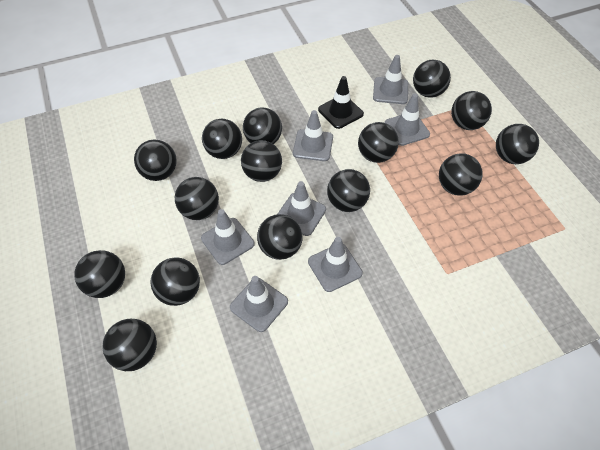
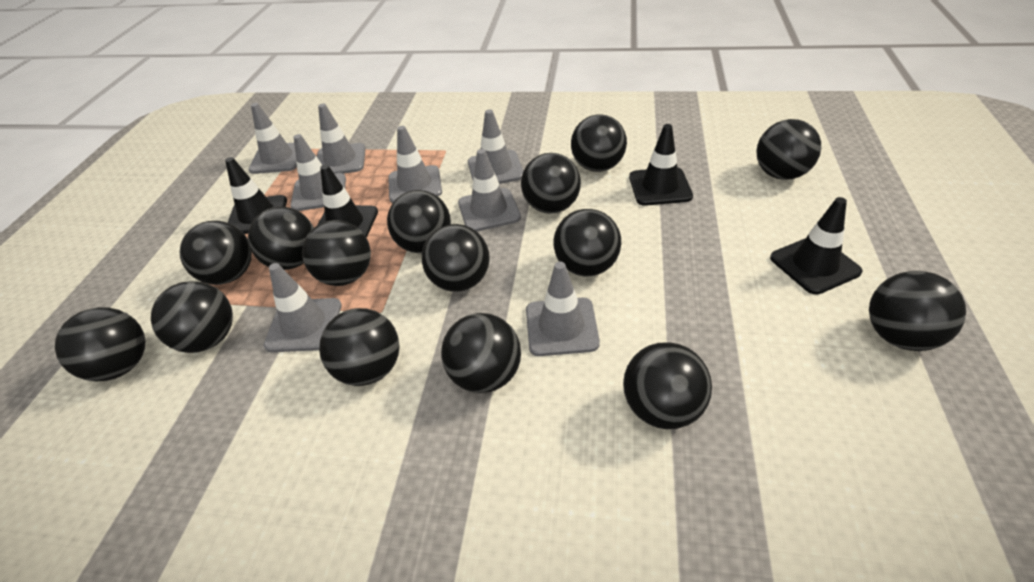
black traffic cone: [318,76,364,129] = 1 -> [225,157,287,234] [317,165,378,238] [629,124,693,206] [770,197,863,295] = 4
grey traffic cone: [201,209,255,265] [230,276,288,332] [278,181,326,236] [293,110,333,161] [308,237,363,292] [373,55,408,104] [385,93,430,146] = 7 -> [248,103,297,174] [264,263,342,352] [290,134,346,211] [317,104,366,174] [388,126,442,203] [458,149,521,231] [468,109,523,184] [526,262,600,356] = 8

